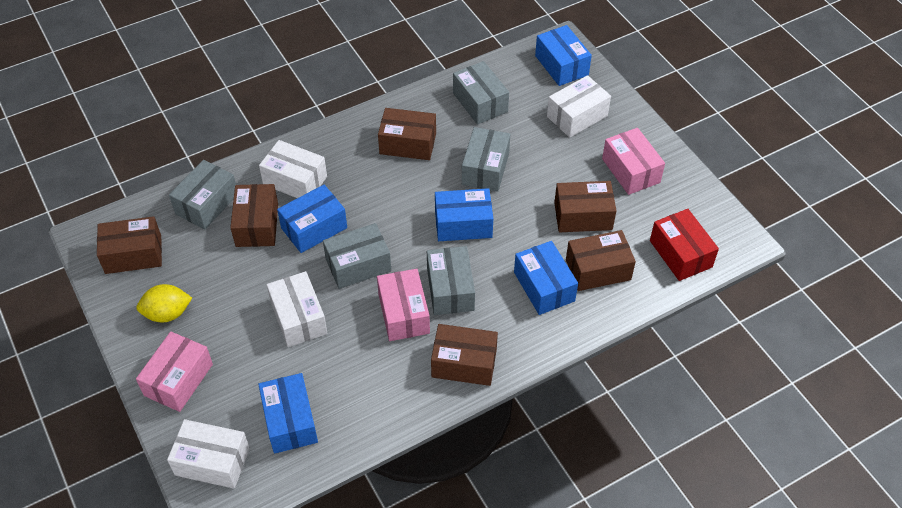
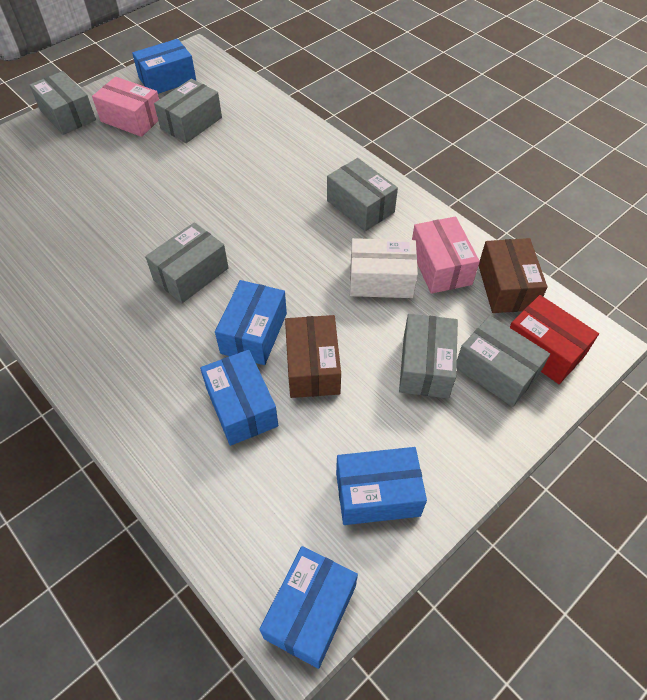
brown box: [97,216,162,274] [230,184,278,247] [378,108,436,160] [431,324,498,386] [554,181,616,232] [566,230,636,291] = 6 -> [285,315,341,398] [479,238,548,313] = 2
grey box: [169,160,236,230] [323,223,391,289] [427,246,475,315] [453,61,509,125] [462,127,510,192] = 5 -> [29,71,96,135] [145,222,229,303] [154,79,222,143] [327,158,398,231] [399,314,458,398] [456,316,550,407] = 6
pink box: [136,331,213,412] [377,269,430,341] [602,128,665,195] = 3 -> [92,77,159,137] [412,216,480,294] = 2
white box: [167,419,250,489] [259,140,327,198] [267,271,327,347] [547,75,611,138] = 4 -> [350,238,418,298] = 1
yellow lemon: [136,284,192,322] = 1 -> none = 0

